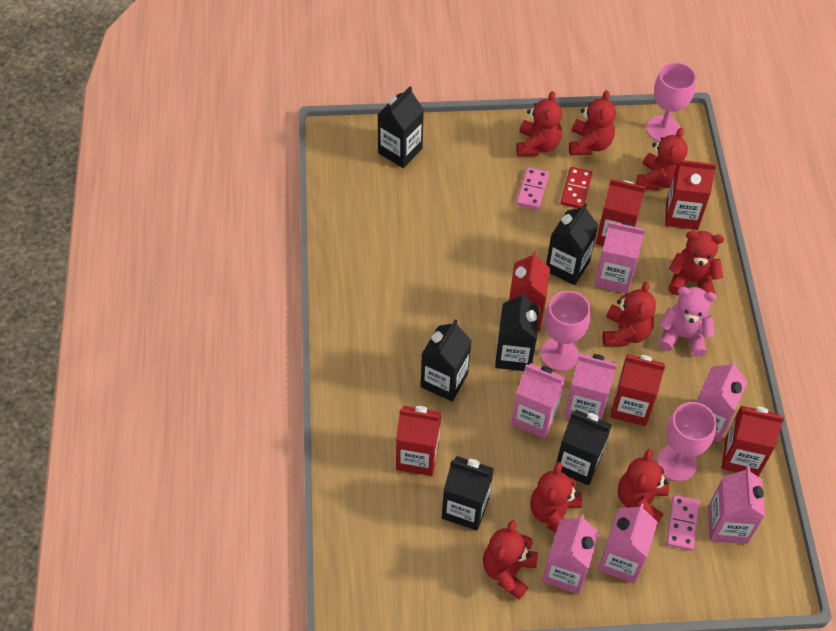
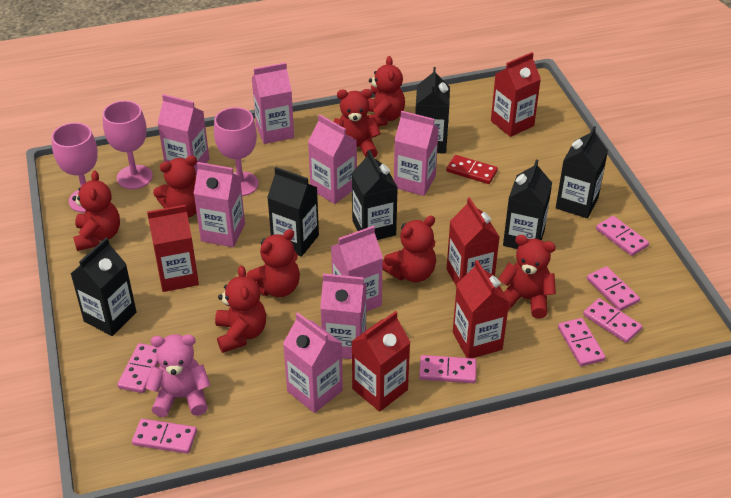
pink carton: [511,363,566,438] [542,514,599,594] [564,353,617,420] [594,221,645,293] [598,503,658,584] [696,361,747,442] [708,466,765,544] = 7 -> [157,94,210,176] [193,162,245,247] [252,62,294,144] [283,313,343,413] [308,114,357,204] [320,273,366,359] [331,226,383,312] [394,111,439,196] = 8
pink domino: [516,167,549,210] [666,495,700,551] = 2 -> [117,343,159,393] [132,419,197,454] [419,355,477,383] [558,318,606,366] [583,298,642,343] [587,266,640,311] [596,216,649,256] = 7
red carton: [396,406,441,476] [509,251,550,332] [596,179,646,246] [610,354,665,426] [665,160,716,230] [721,406,784,477] = 6 -> [147,205,199,292] [351,311,411,412] [447,197,500,286] [453,260,509,358] [491,52,541,137] = 5

